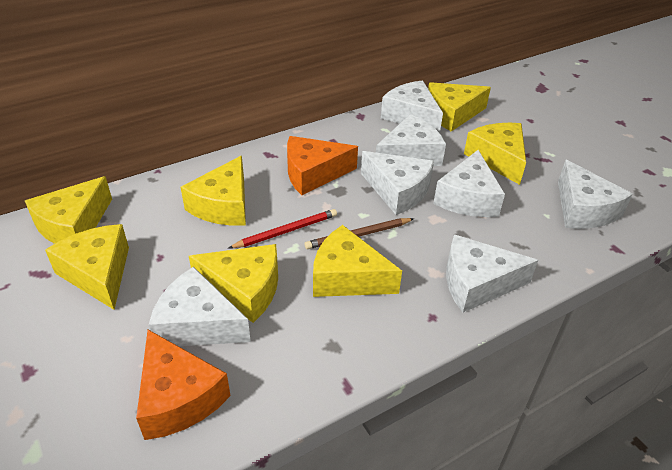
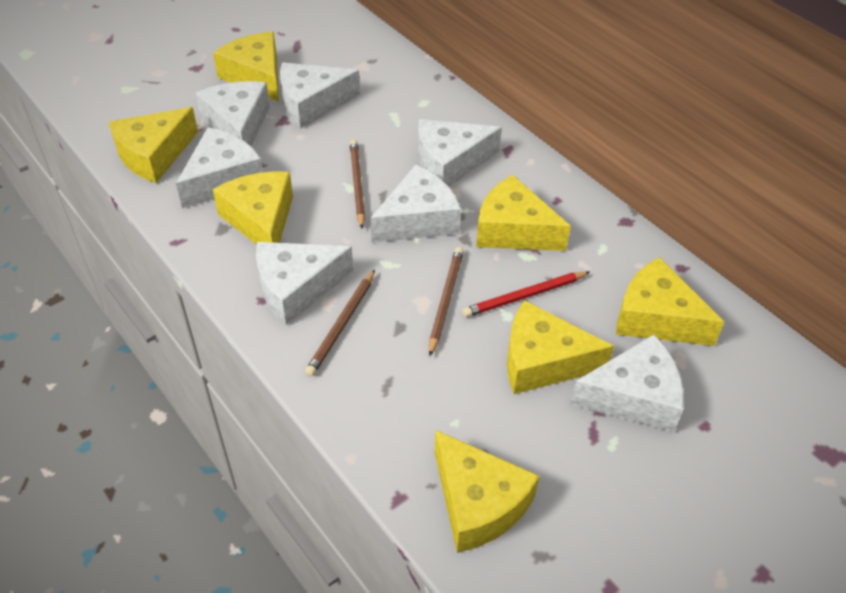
brown pencil: [304,218,414,249] = 1 -> [305,270,375,376] [350,140,365,229] [429,247,464,356] = 3
orange cheese: [136,330,230,440] [287,136,358,195] = 2 -> none = 0

